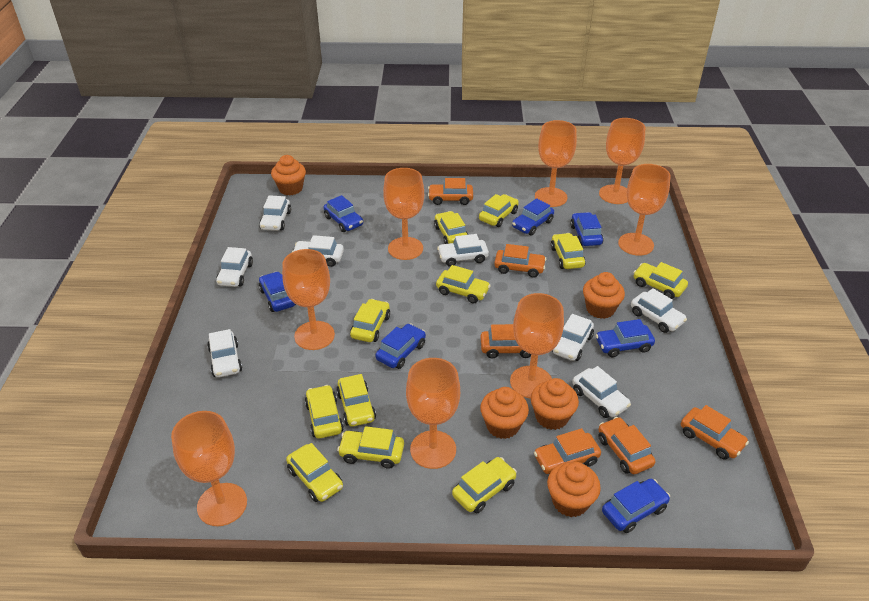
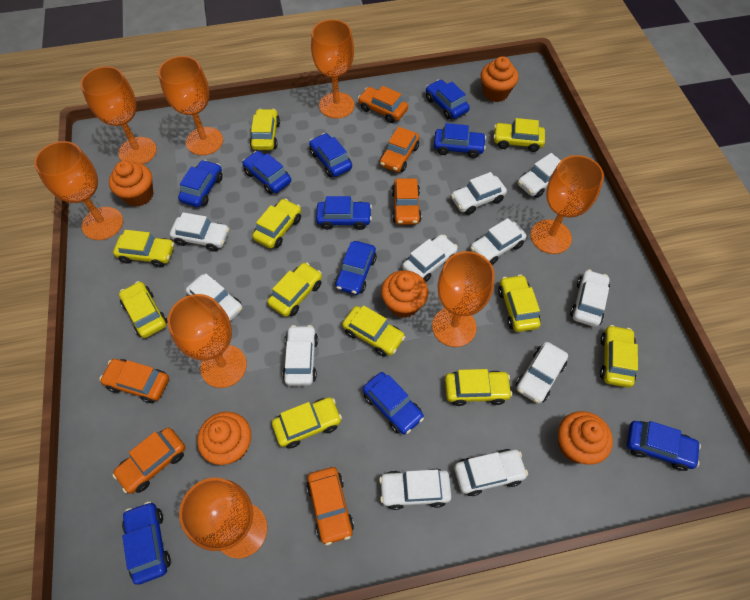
blue car: [259,271,296,312] [323,195,363,232] [375,324,426,369] [512,198,554,235] [570,212,603,246] [596,319,655,357] [602,479,670,533] = 7 -> [122,501,171,585] [178,160,223,207] [242,151,291,194] [309,133,352,177] [316,196,372,230] [335,241,377,295] [363,372,424,435] [426,79,470,120] [434,123,486,158] [627,421,701,471] = 10
white car: [207,329,242,378] [216,247,253,287] [259,195,291,231] [292,235,344,267] [437,234,489,267] [552,314,594,361] [572,366,631,418] [631,288,687,333] = 8 -> [170,212,229,252] [186,274,243,321] [282,325,318,386] [379,468,452,510] [402,235,458,282] [451,172,507,215] [454,449,528,496] [470,218,527,265] [516,342,568,404] [518,153,561,198] [570,269,610,327] = 11

